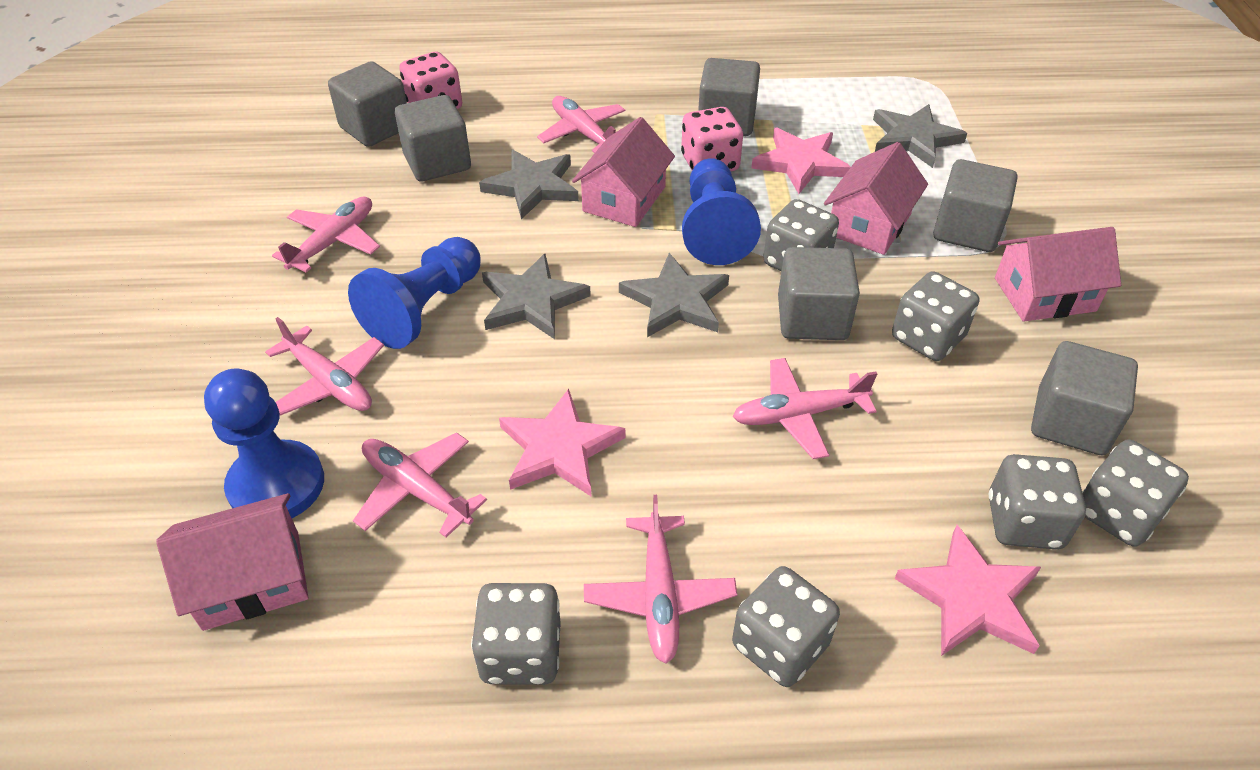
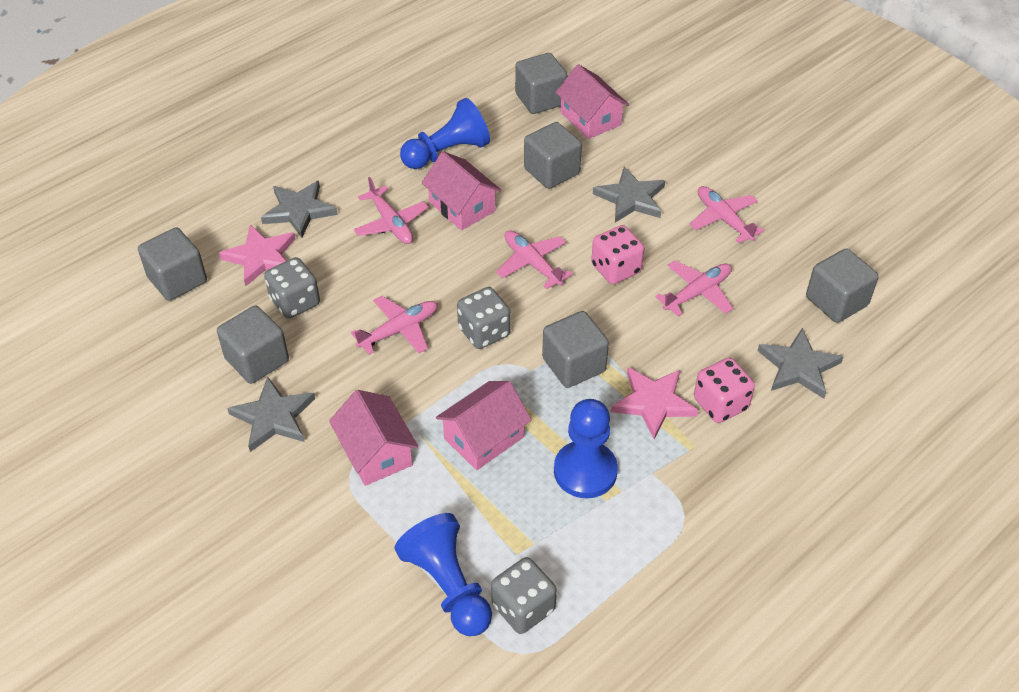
grey dice: [471,583,561,685] [732,566,840,687] [763,199,839,271] [892,271,979,361] [989,454,1086,550] [1082,440,1189,547] = 6 -> [264,257,320,319] [457,287,511,349] [491,557,557,634] = 3
pink plane: [265,317,384,416] [272,197,380,273] [353,432,487,537] [537,96,625,153] [584,495,737,664] [732,358,877,459] = 6 -> [351,296,438,355] [354,177,429,244] [496,230,573,289] [655,261,733,317] [690,186,764,243] = 5
pink star: [499,389,625,497] [751,128,851,194] [895,525,1041,656] = 3 -> [219,225,295,286] [611,367,698,440] = 2

